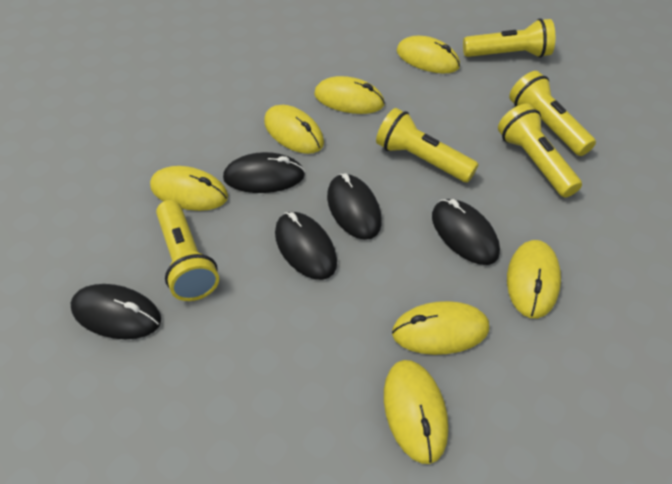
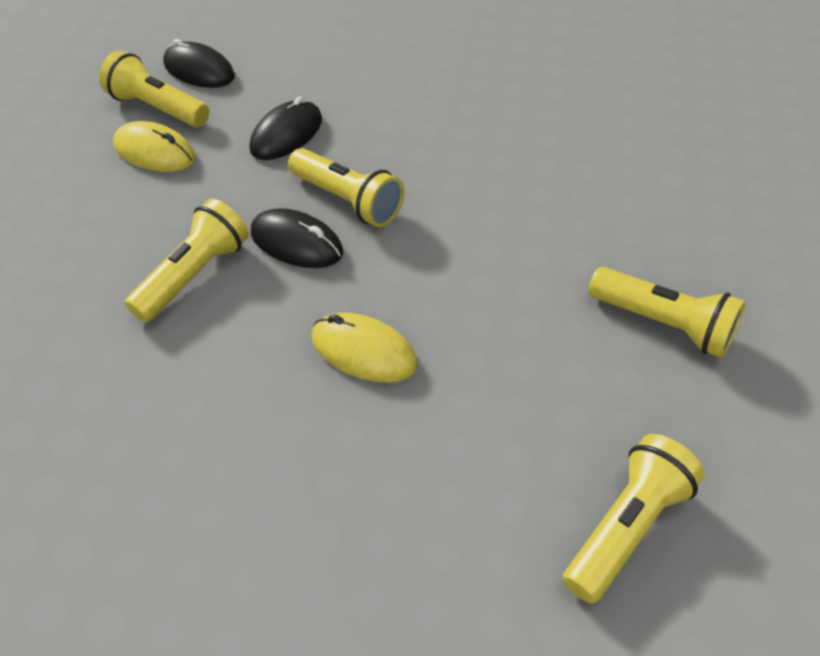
black mouse: [71,284,161,339] [223,152,305,193] [275,212,337,280] [327,173,382,240] [432,199,500,265] = 5 -> [163,39,235,88] [250,97,322,160] [251,208,343,268] = 3
yellow mouse: [150,166,228,211] [264,105,324,154] [314,76,385,114] [384,360,448,464] [392,301,489,355] [397,36,460,73] [507,240,561,318] = 7 -> [113,121,196,172] [312,312,418,383] = 2

